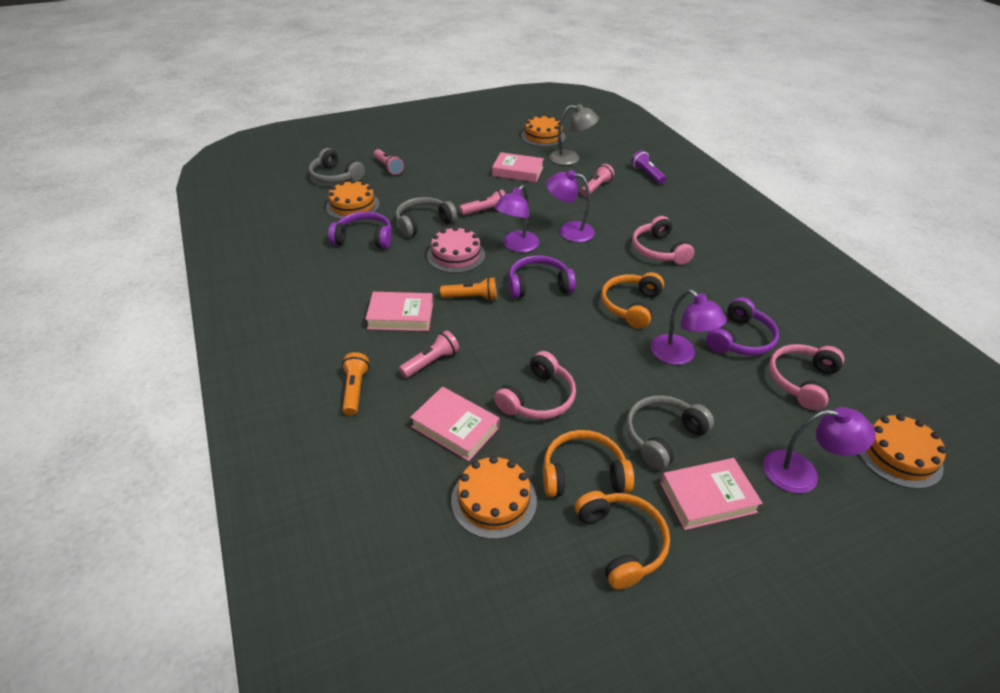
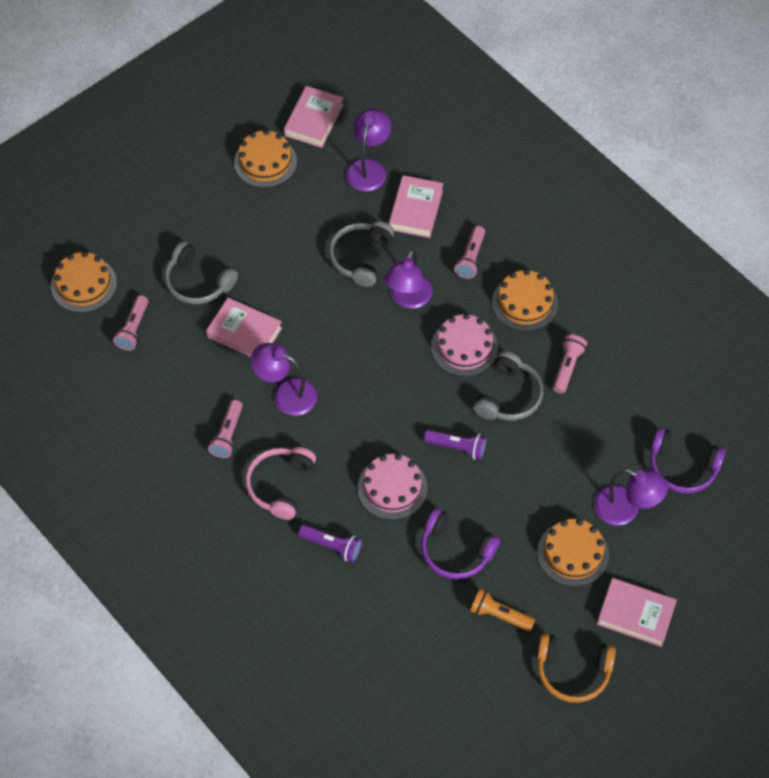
grey lamp: [549,104,599,165] = 1 -> none = 0
orange flashlight: [342,352,369,416] [440,277,497,301] = 2 -> [470,588,535,631] = 1
orange headphones: [543,430,634,497] [575,491,670,590] [601,272,664,329] = 3 -> [537,634,616,703] = 1
pink cake: [427,226,485,273] = 1 -> [358,454,427,520] [431,313,498,377] = 2
pink headphones: [494,351,576,419] [632,216,694,265] [769,344,844,410] = 3 -> [245,447,316,520] = 1
purple flashlight: [631,150,666,184] = 1 -> [298,525,362,562] [424,429,487,460] = 2
purple headphones: [328,211,391,249] [509,255,576,298] [706,297,779,355] = 3 -> [421,508,500,579] [650,428,726,493] = 2

